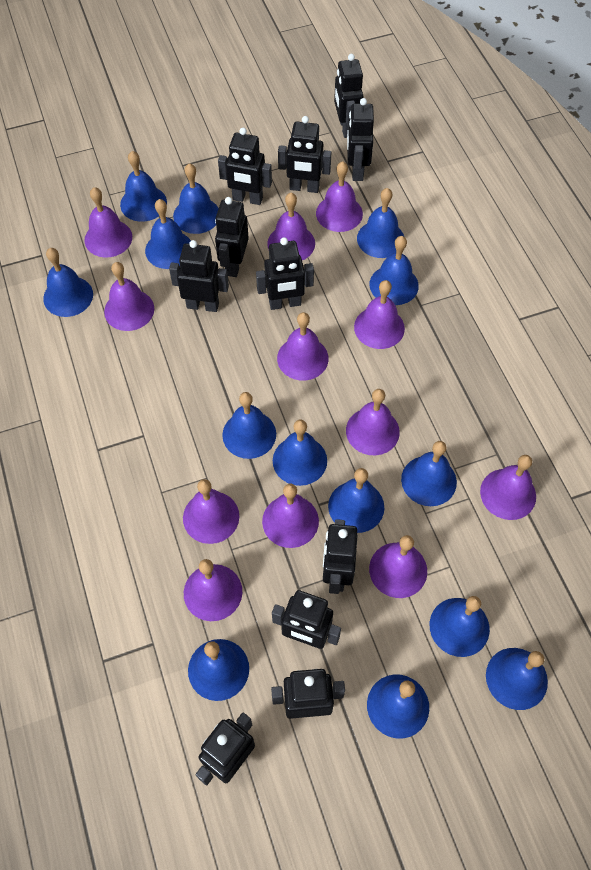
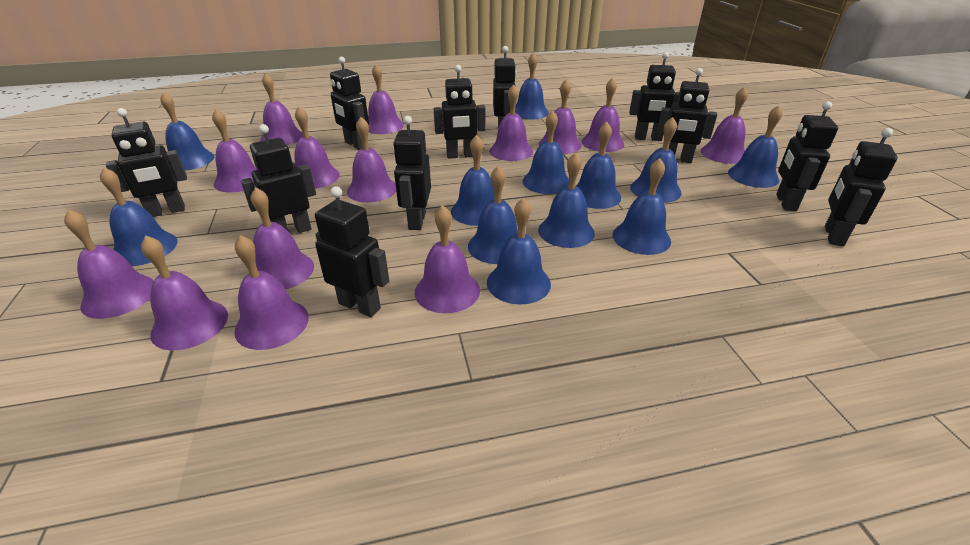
blue bell: [43,248,93,317] [120,151,167,222] [145,199,191,269] [173,163,219,234] [188,639,249,701] [222,392,276,459] [273,420,327,486] [328,468,384,533] [357,188,404,258] [367,674,429,739] [370,236,419,305] [401,441,457,506] [430,596,490,657] [486,648,548,710] = 14 -> [100,167,178,266] [160,92,214,171] [451,135,494,226] [468,165,518,264] [487,198,551,304] [515,53,549,120] [522,110,569,194] [538,152,595,248] [576,122,621,209] [612,158,671,255] [630,117,682,203] [728,105,782,188] = 12
purple bell: [84,187,132,257] [104,262,154,331] [183,479,239,544] [184,559,242,621] [262,484,319,548] [267,193,315,260] [277,312,329,381] [316,161,363,232] [346,389,400,455] [354,280,405,349] [369,535,427,598] [480,455,536,520] = 12 -> [64,209,154,319] [141,236,228,350] [212,109,257,193] [234,235,309,350] [250,187,314,289] [260,73,303,145] [294,106,340,189] [347,117,396,203] [368,64,404,134] [415,205,480,313] [489,84,533,161] [539,79,581,154] [582,78,624,152] [701,87,748,164] = 14

